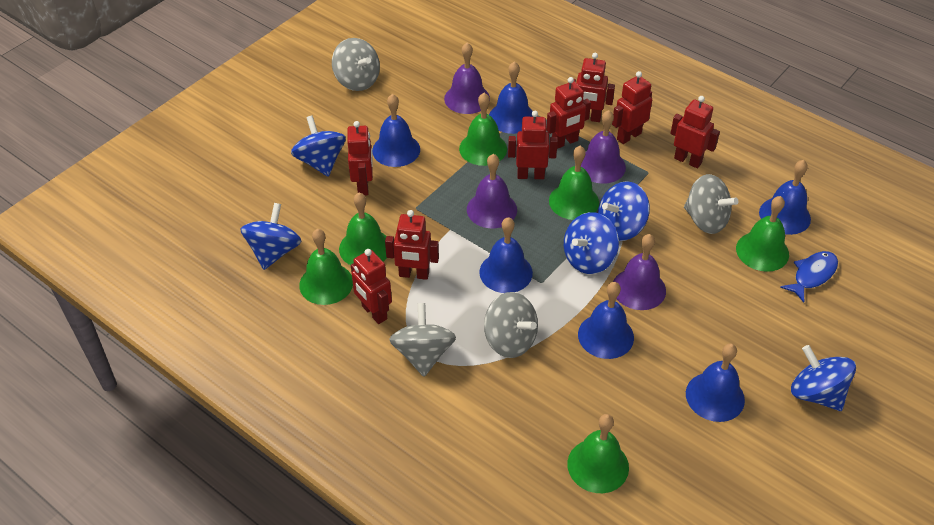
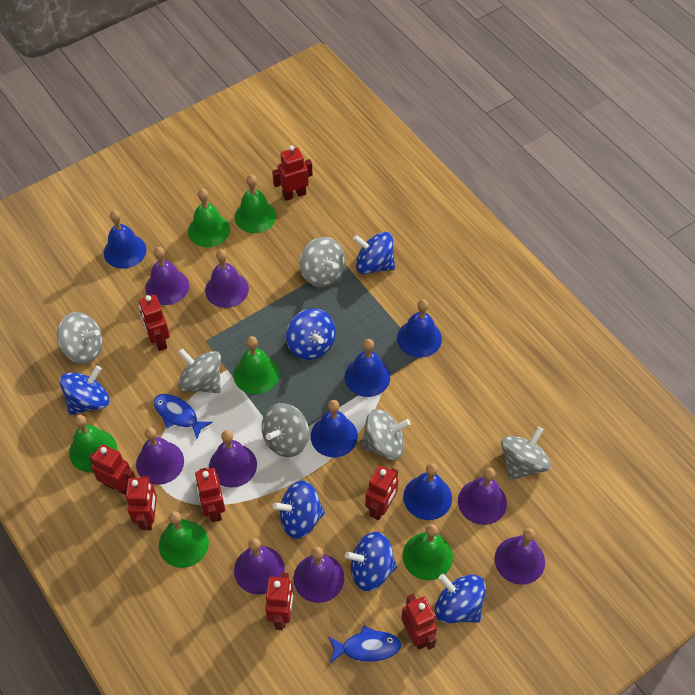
blue bell: [372,94,420,167] [479,217,533,293] [489,61,533,134] [578,282,634,359] [686,344,745,422] [759,160,811,235] = 6 -> [104,210,146,269] [311,400,358,457] [345,339,390,397] [397,299,442,358] [403,463,452,520] = 5
blue fish: [780,251,838,302] = 1 -> [154,394,213,439] [328,625,401,663] = 2
blue spinning top: [240,203,301,270] [291,116,346,176] [564,212,619,274] [598,181,650,241] [791,345,856,411] = 5 -> [60,366,109,415] [273,481,325,539] [286,308,336,360] [345,532,397,591] [353,232,395,274] [435,574,486,623] = 6
grey spinning top: [332,38,380,91] [389,303,456,377] [484,292,538,358] [684,174,738,234] = 4 -> [57,312,103,364] [178,348,221,393] [262,403,309,457] [300,237,345,287] [361,409,411,460] [501,427,551,481] = 6
purple bell: [444,43,490,114] [467,154,517,228] [581,110,626,184] [613,234,666,310] = 4 -> [136,427,184,485] [146,247,189,305] [205,250,249,308] [209,430,257,488] [234,538,285,594] [294,547,344,603] [458,468,507,525] [495,528,545,585] = 8

